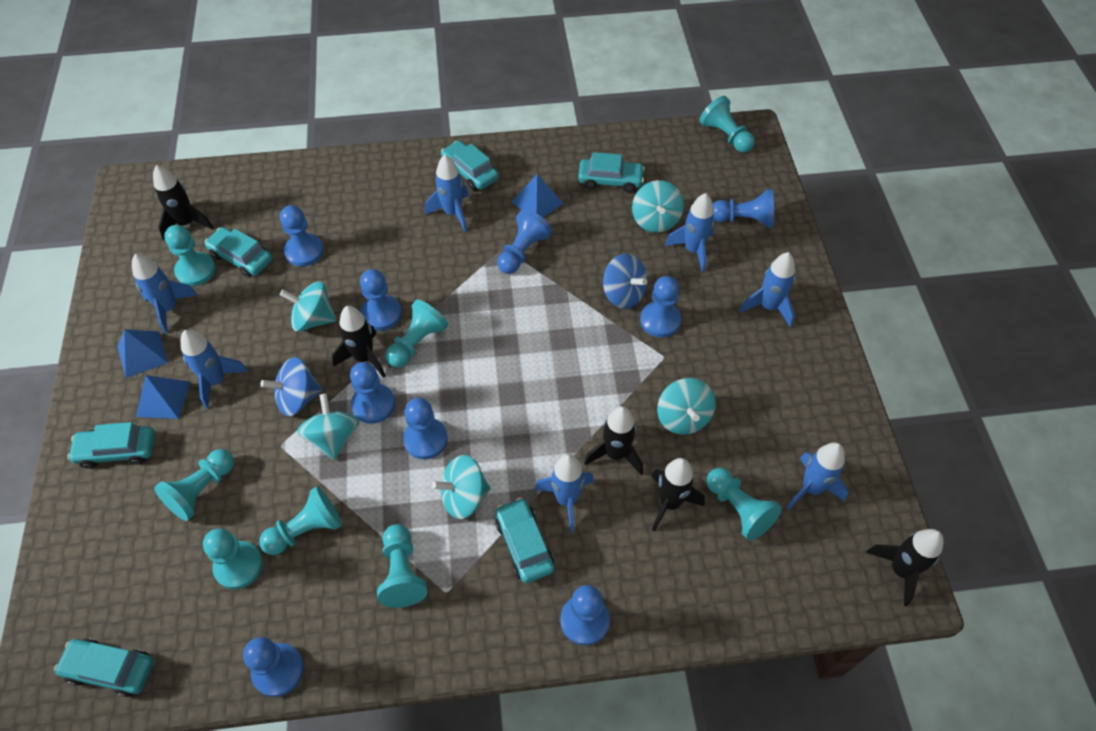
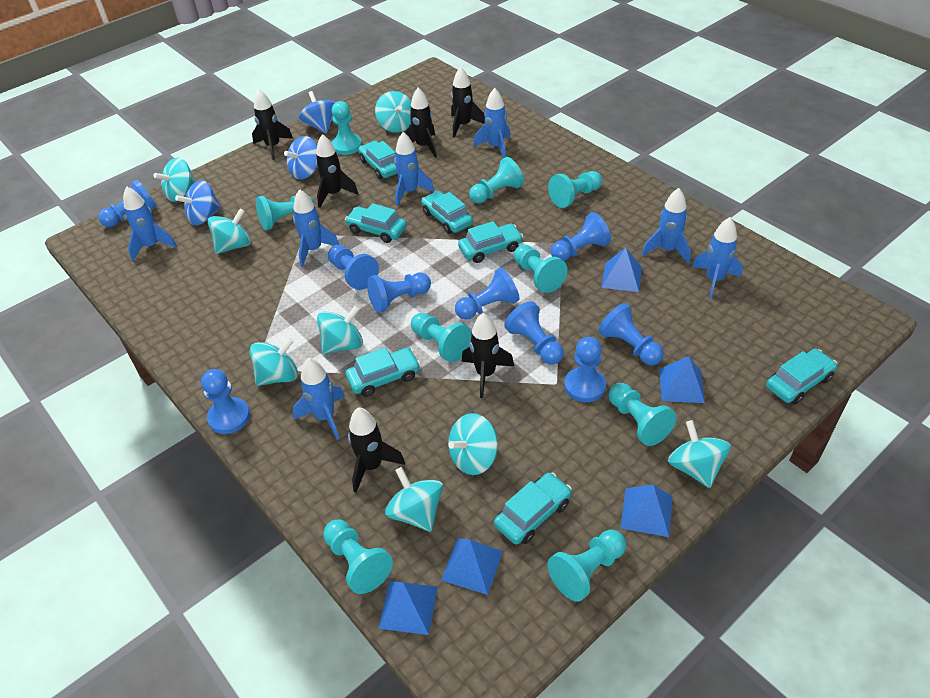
black rocket: [153,165,214,240] [332,306,386,378] [584,406,643,475] [651,458,705,531] [866,529,944,606] = 5 -> [252,88,293,160] [316,134,359,208] [348,407,405,493] [405,87,437,158] [451,67,485,138] [462,313,514,398] = 6
blue pyramid: [117,329,168,378] [136,375,190,419] [512,174,563,218] = 3 -> [378,581,438,635] [441,538,503,595] [601,247,642,292] [621,485,673,537] [659,356,705,403] = 5
blue spinning top: [260,357,323,416] [603,253,647,309] = 2 -> [175,180,222,225] [284,136,317,179] [299,91,335,134] = 3
turquoise car: [54,639,154,697] [67,422,155,469] [204,227,272,277] [441,141,499,191] [495,497,554,583] [578,152,645,193] = 6 -> [345,203,407,243] [345,347,420,397] [358,141,397,179] [421,191,473,234] [458,221,523,263] [494,472,572,545] [766,349,837,405] = 7
turquoise pawn: [154,449,234,521] [164,225,216,286] [203,528,263,589] [259,486,342,555] [377,524,428,608] [385,299,448,368] [699,96,755,153] [707,468,782,541] = 8 -> [256,196,314,230] [323,519,393,594] [332,101,362,155] [411,313,472,362] [469,157,524,204] [514,245,568,293] [548,171,602,208] [548,530,626,602] [609,383,676,446] = 9
turquoise spinning top: [280,281,337,332] [297,394,359,460] [432,455,490,519] [632,180,684,233] [657,378,716,435] = 5 -> [154,158,196,202] [208,209,251,254] [249,337,298,386] [317,306,363,354] [375,91,411,133] [385,467,443,532] [448,413,498,475] [668,420,731,488] = 8

